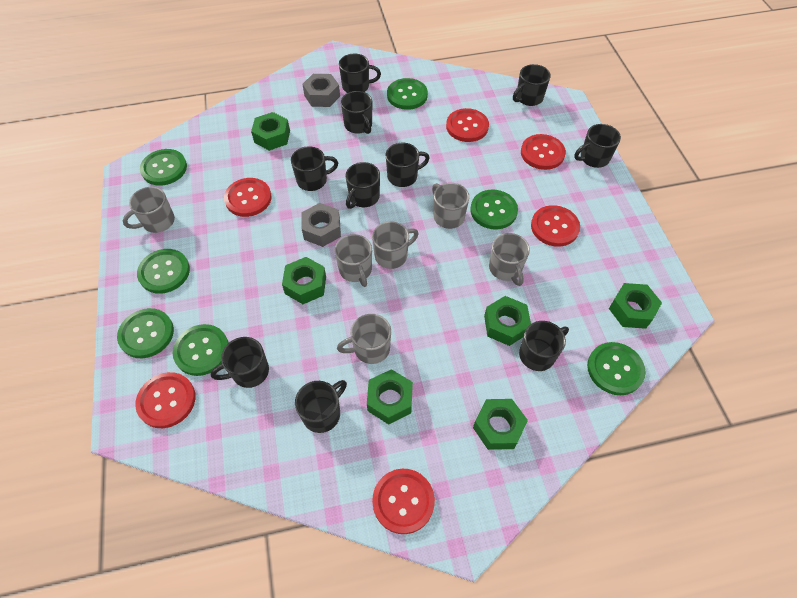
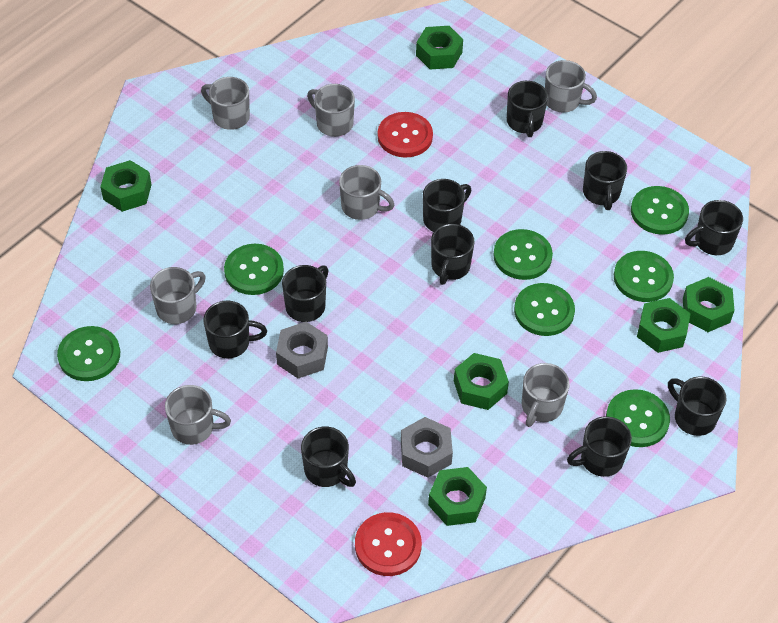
grey mug: [123,187,175,233] [335,234,372,287] [337,314,391,364] [372,221,419,269] [432,183,469,229] [489,233,530,286] = 6 -> [150,267,206,324] [165,385,231,445] [201,77,250,130] [307,84,355,137] [339,165,394,220] [522,363,570,427] [545,60,597,113] = 7
red button: [135,372,195,428] [224,178,272,217] [372,469,435,534] [446,108,489,142] [521,134,566,170] [531,205,580,247] = 6 -> [355,512,422,576] [378,112,433,158] = 2

